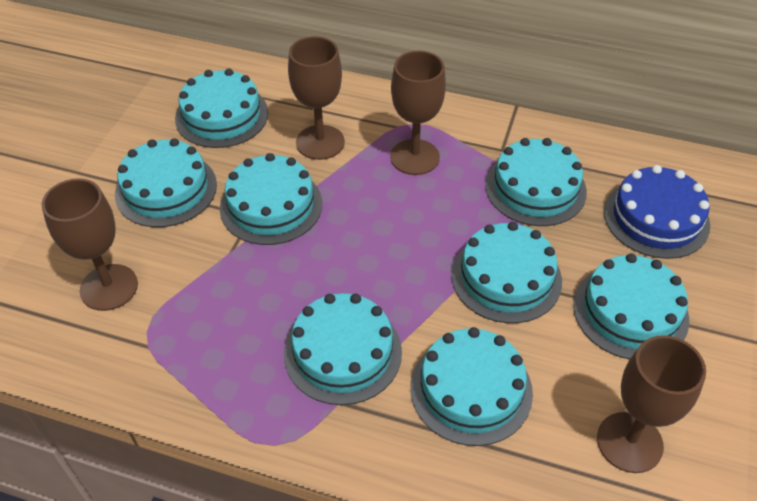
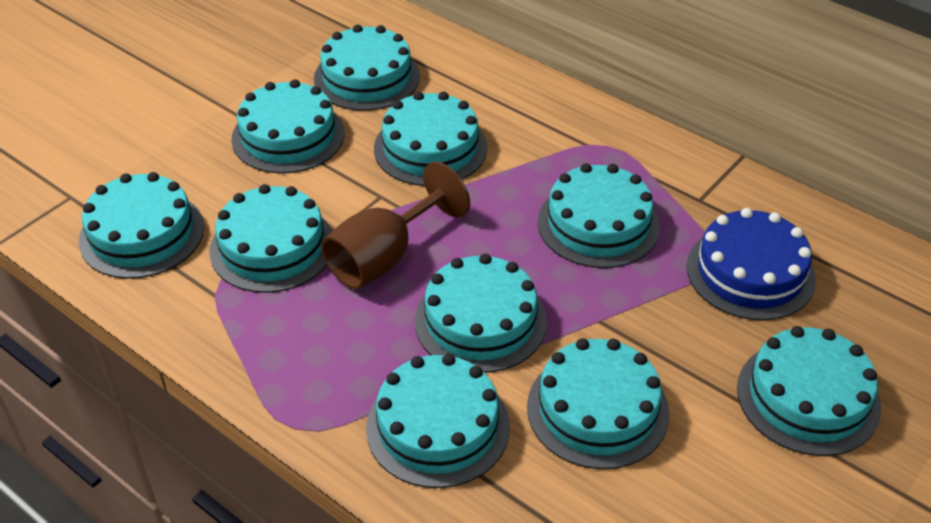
brown goblet: [42,178,138,311] [288,36,345,160] [390,51,446,175] [597,335,706,473] = 4 -> [321,162,470,289] = 1
turquoise cake: [115,138,217,227] [175,68,268,148] [220,153,322,245] [284,293,402,405] [410,327,533,446] [451,222,562,323] [485,138,587,226] [573,254,689,359] = 8 -> [79,172,204,279] [210,184,332,293] [231,79,345,174] [314,25,420,111] [366,354,510,488] [374,91,488,186] [415,254,547,373] [527,338,669,469] [538,163,660,268] [737,326,881,456] = 10

